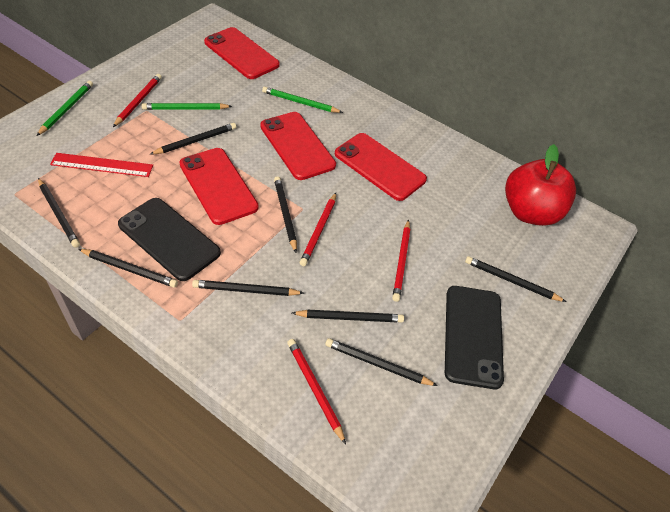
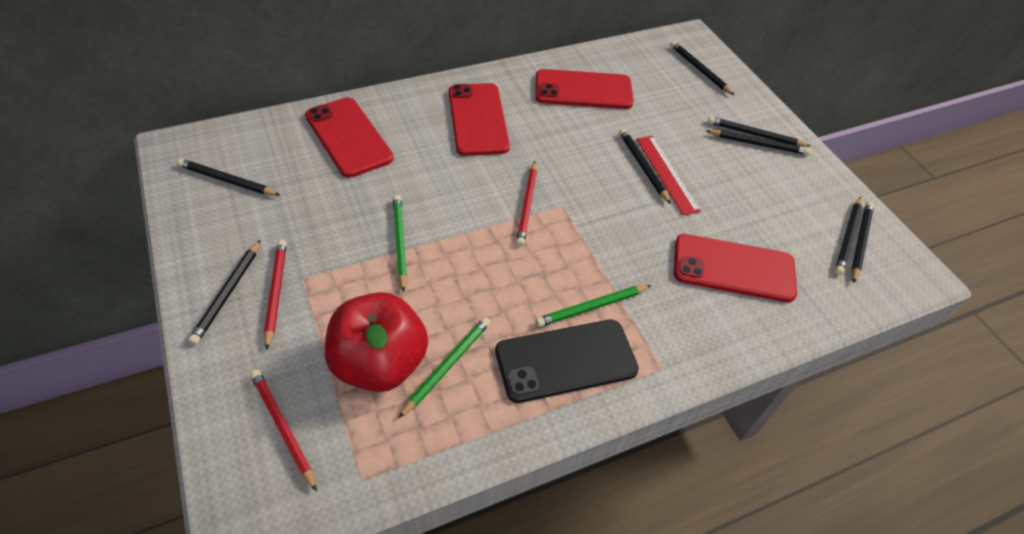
black phone: [118,198,221,281] [445,286,504,389] = 2 -> [495,320,639,403] = 1
red pencil: [113,74,162,127] [287,339,346,444] [299,193,336,266] [392,219,410,302] = 4 -> [250,369,317,492] [264,240,287,350] [516,161,537,246] = 3

